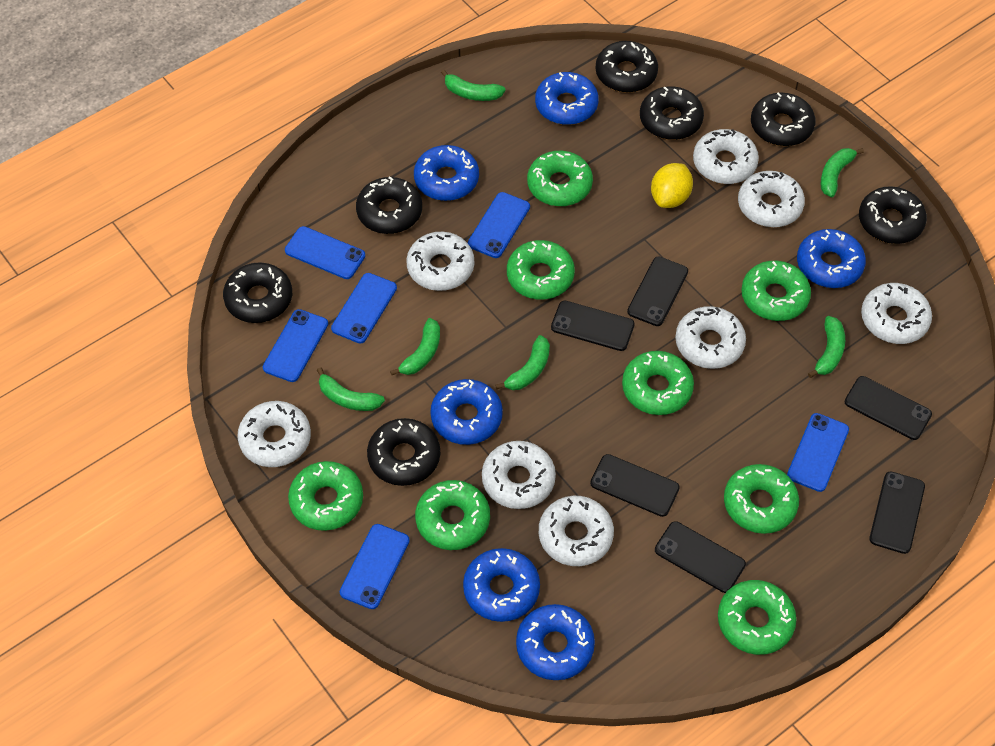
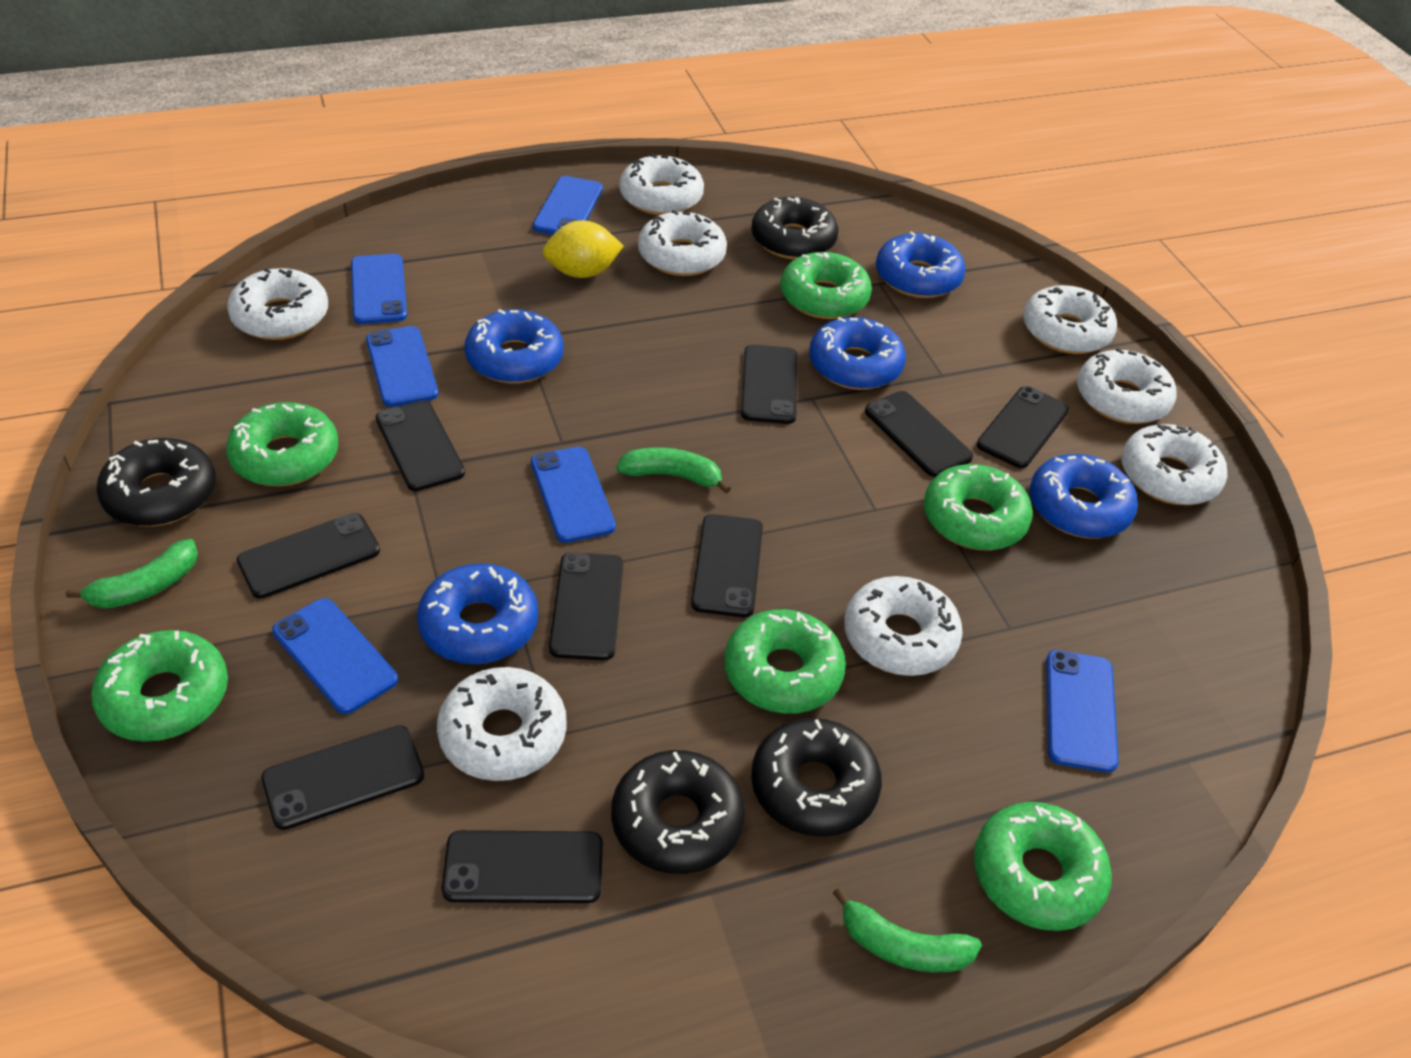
black donut: [223,262,292,323] [356,176,422,234] [367,418,440,486] [596,41,658,93] [640,86,704,140] [751,92,815,146] [859,186,927,244] = 7 -> [96,438,216,526] [611,750,745,874] [751,197,838,259] [751,718,882,837] = 4
black phone: [551,301,635,351] [590,454,680,517] [627,257,688,326] [655,521,746,593] [845,376,932,440] [869,471,925,554] = 6 -> [237,513,380,599] [261,725,424,830] [375,400,465,491] [442,830,603,903] [549,552,623,661] [691,514,763,617] [741,345,797,424] [865,391,973,477] [977,386,1069,468] = 9
blue donut: [414,145,479,201] [430,379,503,445] [463,548,540,622] [516,604,595,680] [535,72,599,125] [797,229,866,288] = 6 -> [417,563,538,664] [464,309,564,383] [809,317,906,390] [876,231,966,298] [1030,454,1138,539] = 5
green banana: [317,367,385,411] [390,318,440,375] [441,70,506,101] [495,335,550,390] [808,316,845,378] [821,148,864,197] = 6 -> [66,539,198,609] [616,447,731,494] [833,887,982,972] = 3
green donut: [288,461,363,531] [415,480,490,550] [507,240,575,300] [527,151,593,206] [622,351,694,415] [718,580,797,655] [724,464,799,534] [741,261,811,321] = 8 -> [91,630,228,742] [226,402,339,486] [724,609,846,714] [781,252,872,319] [924,464,1033,551] [974,802,1112,931] = 6

